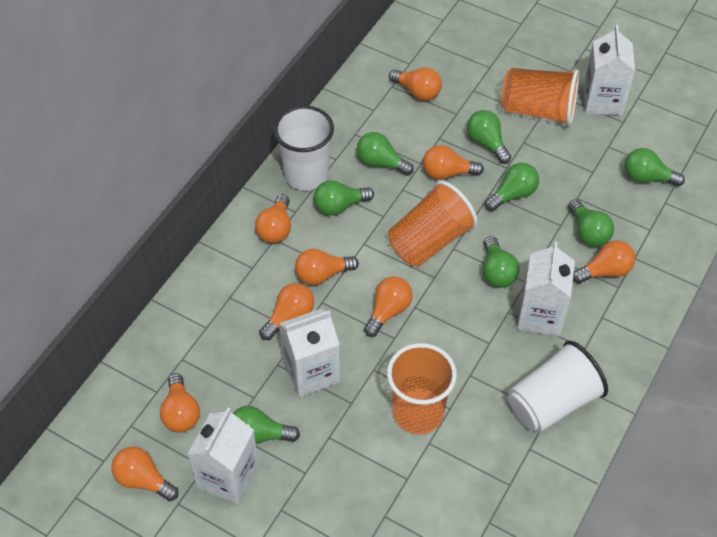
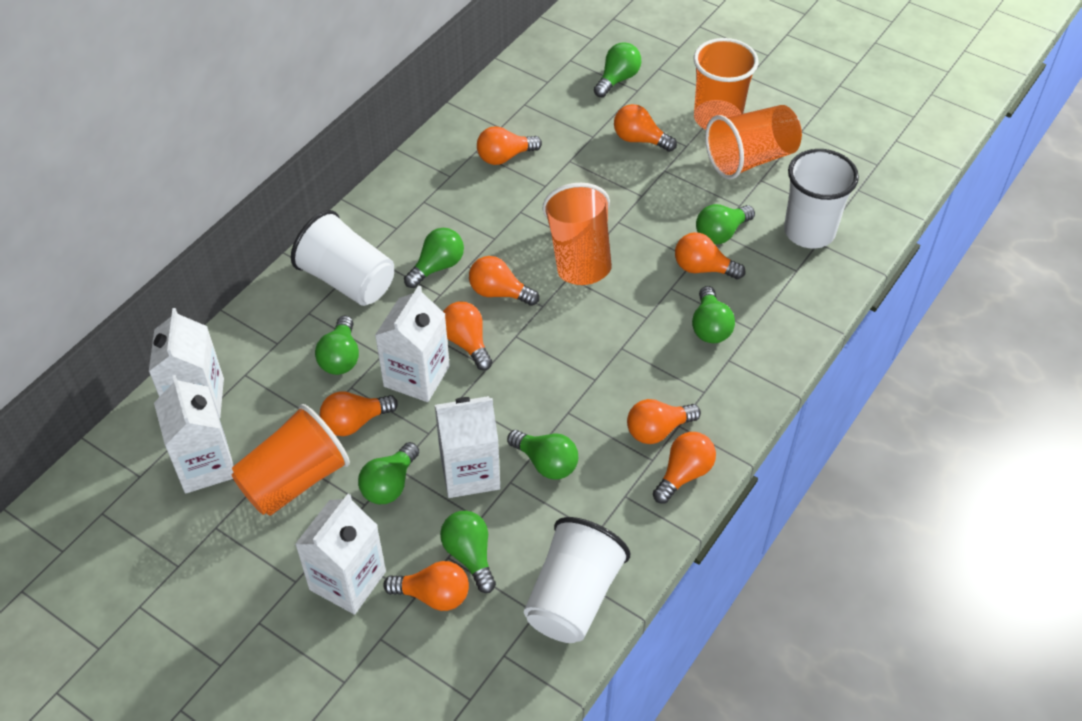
orange cup: [387,343,457,434] [388,181,477,267] [501,68,579,126] = 3 -> [232,404,350,516] [543,183,612,285] [693,38,758,130] [705,105,802,179] = 4
white carton: [188,408,259,505] [279,308,340,397] [517,242,575,336] [583,25,635,115] = 4 -> [149,308,224,419] [154,375,234,494] [295,494,386,615] [375,285,450,402] [435,396,500,498] = 5
white cup: [274,106,334,191] [508,341,608,433] = 2 -> [291,210,394,306] [524,517,630,643] [784,149,859,249] = 3

